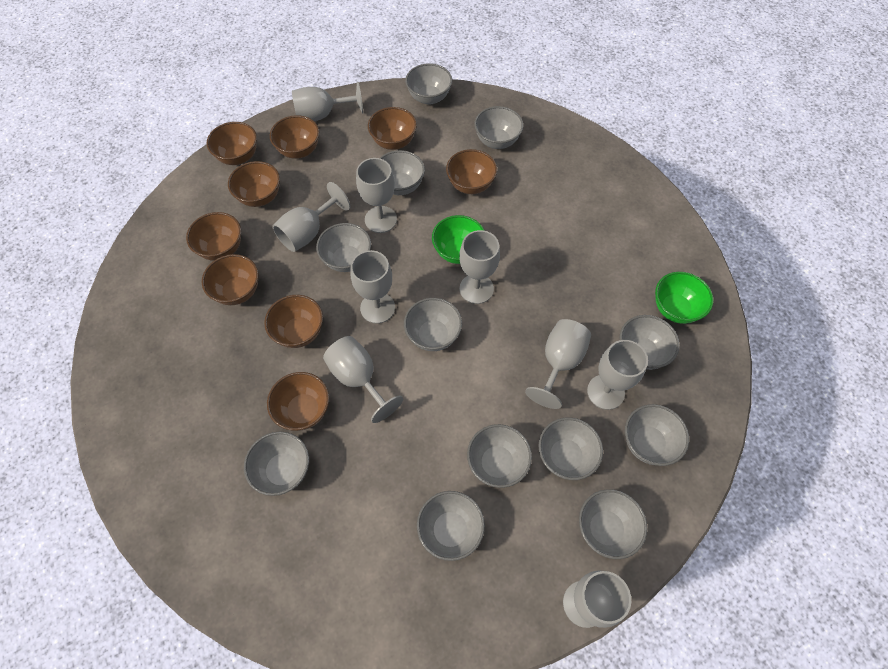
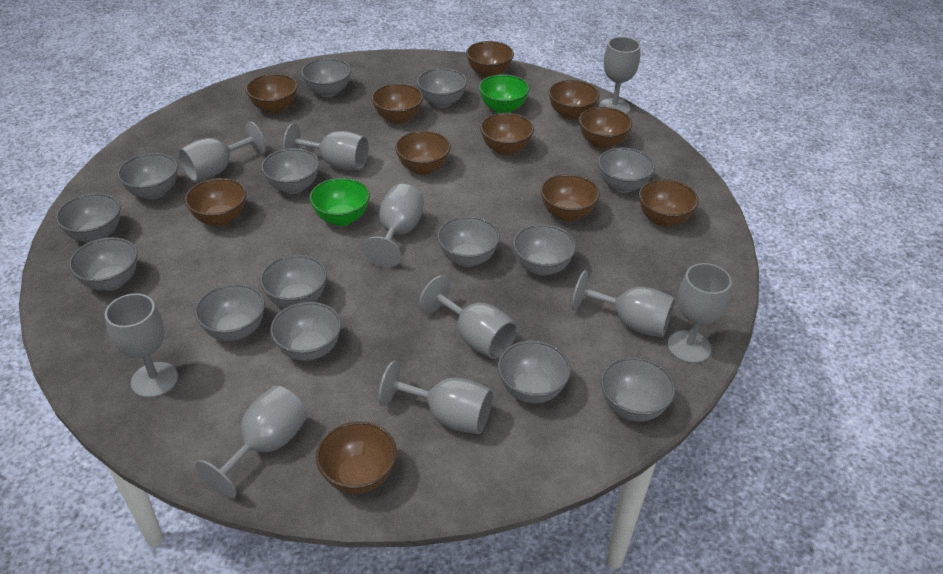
brown bowl: [186,212,241,261] [202,254,259,305] [207,122,257,165] [228,161,280,207] [264,295,323,348] [267,372,329,431] [270,115,319,159] [368,107,417,150] [446,149,497,194] = 9 -> [185,178,246,227] [246,74,298,114] [316,421,397,494] [371,83,423,124] [395,131,451,175] [466,41,514,78] [480,113,534,156] [540,174,600,221] [548,80,600,120] [579,107,632,149] [639,179,699,227] = 11
grey bowl: [244,432,309,496] [316,223,371,272] [380,150,425,195] [404,298,462,351] [405,63,452,105] [417,491,485,561] [467,424,532,488] [474,106,523,149] [538,417,603,480] [579,489,647,559] [620,315,680,370] [625,404,689,466] = 12 -> [55,193,120,242] [69,237,138,291] [117,153,178,200] [194,284,265,341] [260,255,327,308] [261,148,319,194] [270,302,341,361] [301,58,351,97] [417,68,467,108] [437,216,500,267] [498,340,571,403] [513,224,576,276] [598,148,655,193] [601,357,676,421] = 14
grey goblet: [272,182,350,252] [292,82,363,121] [323,336,403,423] [351,250,395,324] [356,158,397,233] [459,230,500,304] [525,319,591,409] [563,571,631,628] [587,340,648,410] = 9 -> [105,293,178,398] [178,121,266,182] [196,386,308,499] [283,123,368,171] [363,184,424,268] [379,360,493,434] [419,275,517,359] [572,270,675,338] [599,37,640,114] [668,263,732,363] = 10

